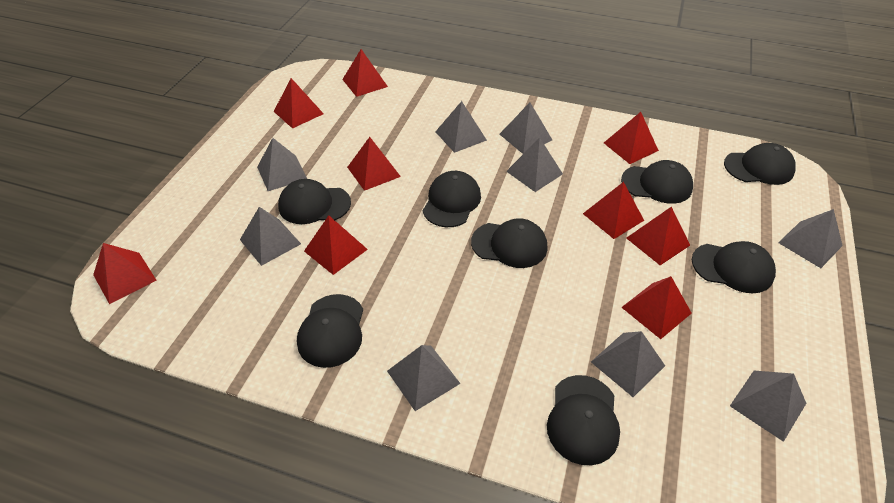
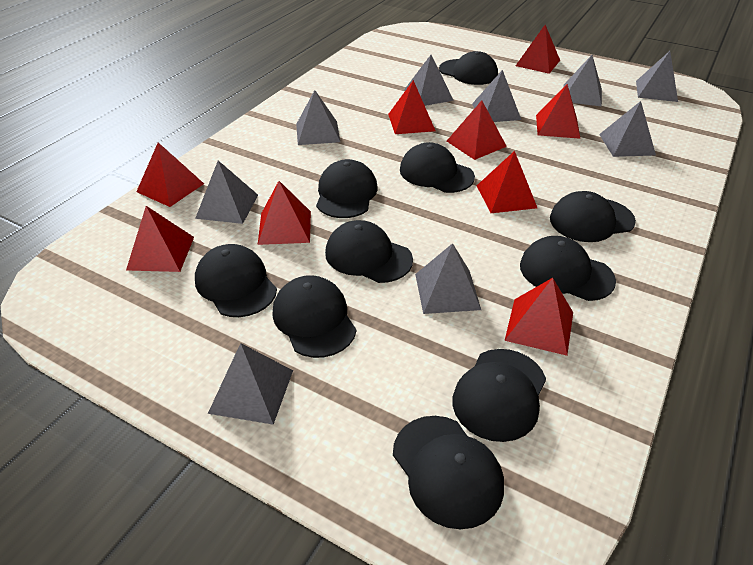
black cap: [278,179,351,224] [297,294,363,368] [423,171,481,227] [471,218,547,268] [547,375,620,465] [621,160,693,204] [692,241,776,293] [724,143,796,185] = 8 -> [195,244,277,317] [273,275,356,358] [316,159,378,218] [325,220,413,283] [393,416,504,529] [400,142,475,193] [439,51,498,85] [453,349,546,442] [520,236,616,301] [550,191,636,242] = 10

